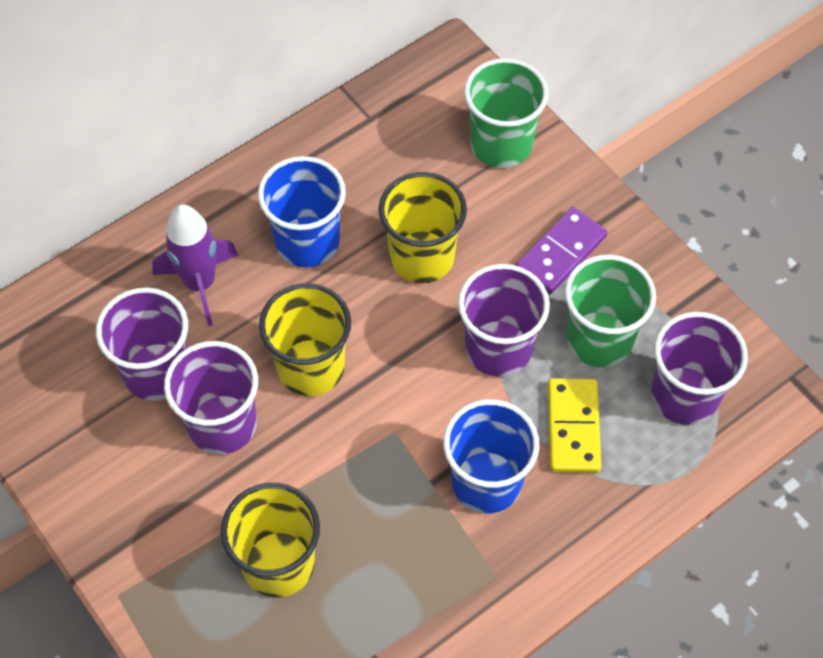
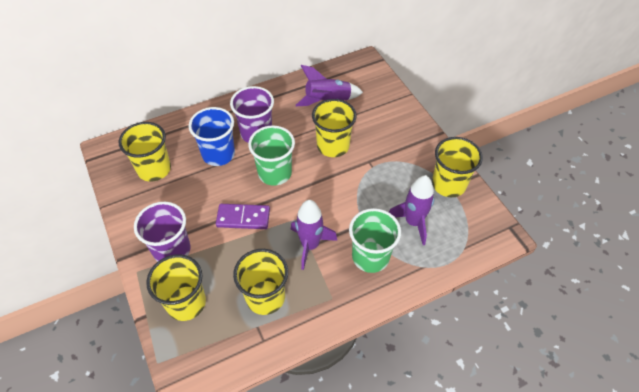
blue cup: [258,156,346,268] [443,399,539,513] = 2 -> [189,107,235,166] = 1
purple cup: [96,287,188,401] [164,341,258,455] [458,264,550,377] [651,312,748,425] = 4 -> [134,202,191,262] [230,86,274,143] = 2
purple rocket: [152,204,238,326] = 1 -> [291,200,338,270] [296,65,363,106] [389,175,434,245] = 3
yellow cup: [221,483,320,598] [259,283,351,396] [379,172,467,283] = 3 -> [119,122,171,182] [146,254,206,321] [233,249,288,315] [312,99,357,157] [432,137,483,197] = 5
yellow domino: [548,378,601,473] = 1 -> none = 0

